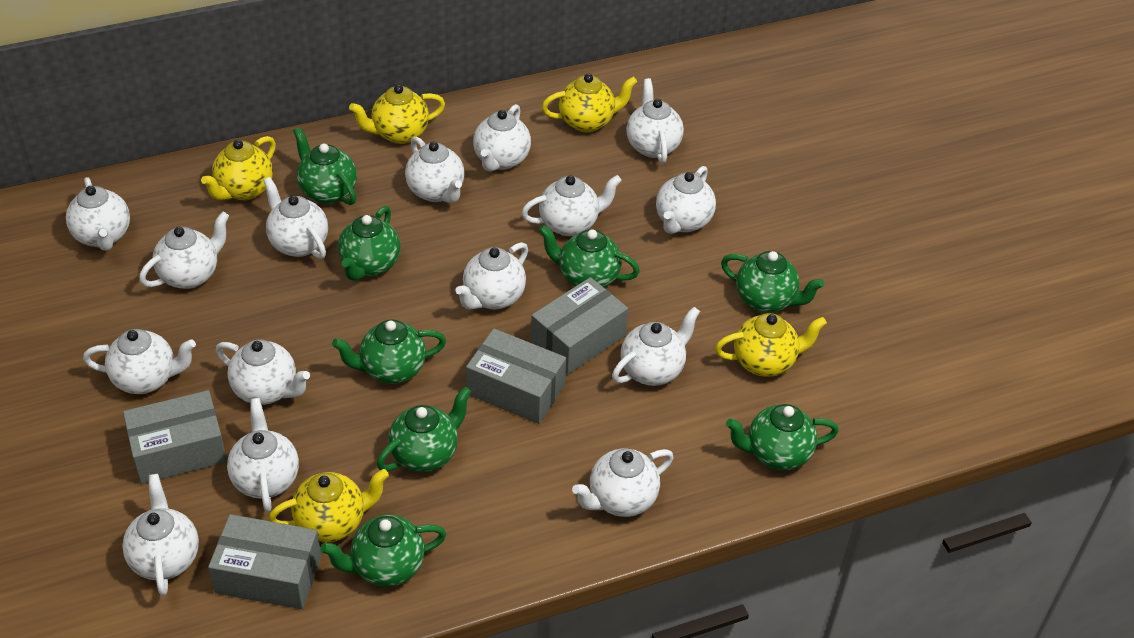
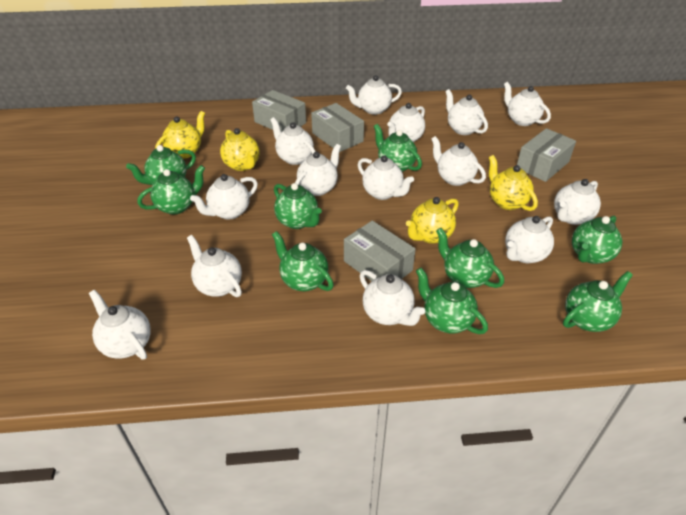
green teapot: [293,127,357,205] [320,515,446,587] [332,319,446,384] [338,206,400,281] [377,387,471,472] [539,225,640,288] [721,251,824,313] [726,404,839,470] = 8 -> [126,145,196,185] [137,165,205,214] [272,231,334,291] [274,183,322,229] [374,124,422,172] [416,268,488,334] [436,228,504,288] [563,271,633,332] [572,216,622,264] = 9
white teapot: [66,177,130,251] [83,329,196,394] [122,474,199,596] [139,211,229,289] [216,340,310,405] [227,398,299,512] [263,177,328,259] [405,137,465,203] [455,242,528,310] [473,104,531,172] [522,175,622,236] [572,449,673,517] [612,307,700,386] [626,78,684,164] [656,166,716,234] = 15 -> [89,290,151,360] [187,235,242,297] [190,174,258,219] [270,117,316,165] [295,144,341,196] [346,75,402,115] [358,155,414,200] [360,270,425,326] [387,103,425,142] [431,136,486,186] [445,89,488,135] [504,82,551,126] [505,216,554,263] [554,179,601,225] = 14
yellow teapot: [201,136,276,200] [269,469,389,542] [349,84,445,144] [542,73,637,132] [715,313,827,377] = 5 -> [155,111,205,159] [220,128,260,171] [406,197,459,244] [489,155,538,211] = 4

